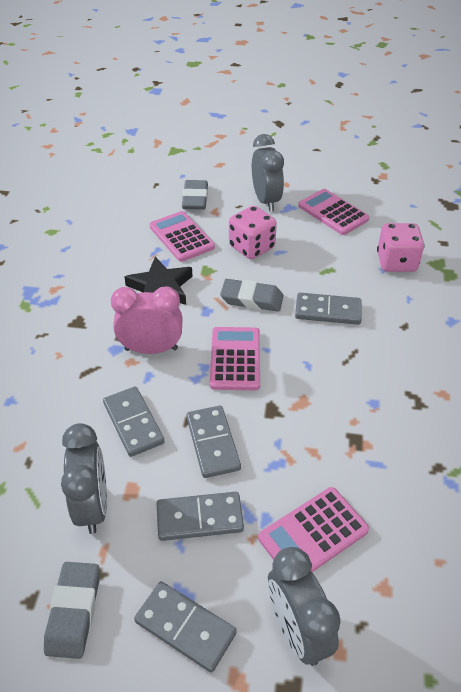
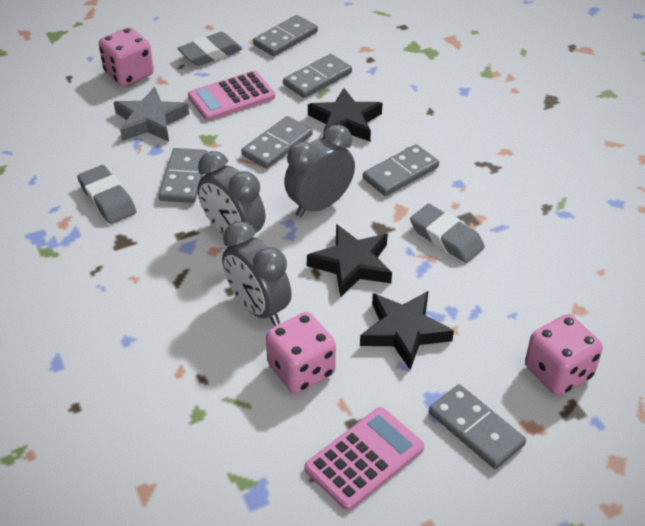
black star: [124,257,193,305] = 1 -> [307,224,392,297] [308,88,382,142] [360,291,454,370] = 3
grey domino: [103,386,165,457] [134,581,237,673] [156,492,244,541] [186,406,241,478] [295,293,362,325] = 5 -> [158,148,208,203] [241,116,313,169] [253,15,318,56] [283,54,352,98] [363,144,439,196] [429,384,526,469] = 6
grey star: none = 0 -> [114,87,189,142] = 1
pink calculator: [149,211,215,262] [210,327,260,390] [258,487,369,572] [298,189,369,235] = 4 -> [188,71,275,121] [304,407,424,511] = 2
pink clock: [111,286,183,354] = 1 -> none = 0
pink dice: [229,206,277,259] [377,223,424,272] = 2 -> [99,28,154,86] [266,312,336,393] [525,314,603,396] = 3

